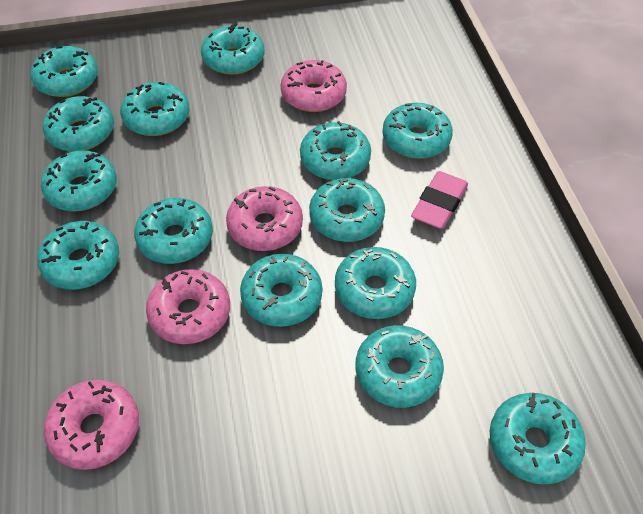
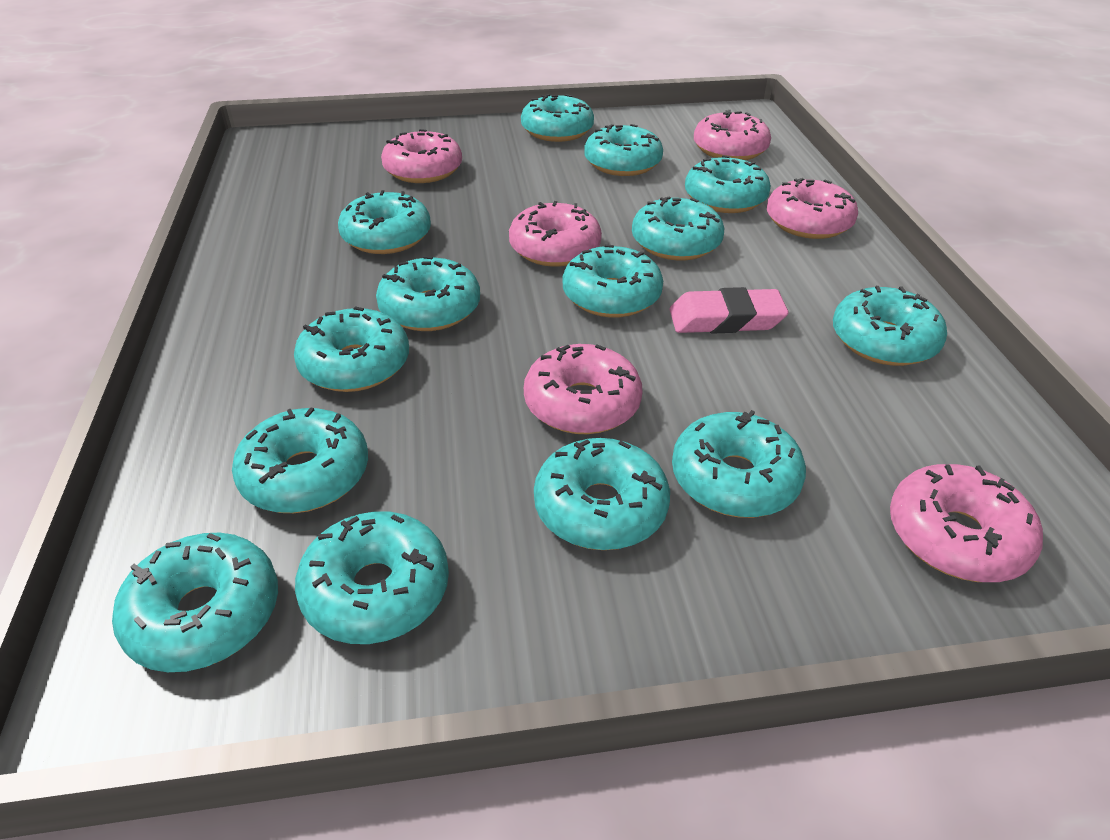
pink donut: [44,380,139,470] [146,269,230,344] [226,186,303,251] [281,60,347,112] = 4 -> [381,129,462,183] [509,201,602,267] [524,344,642,434] [694,110,771,160] [767,178,858,239] [890,464,1043,582] = 6

